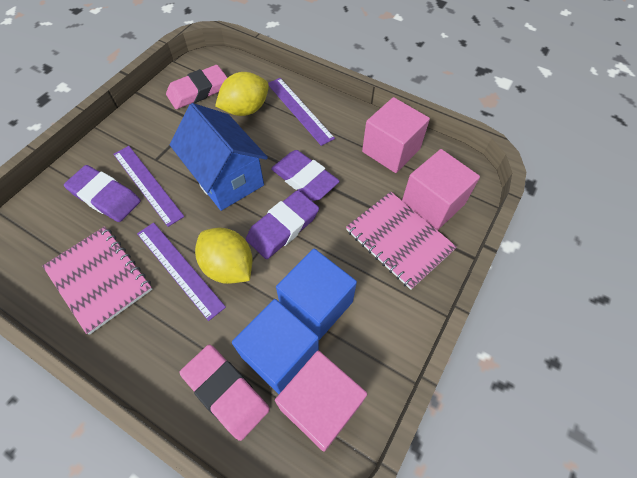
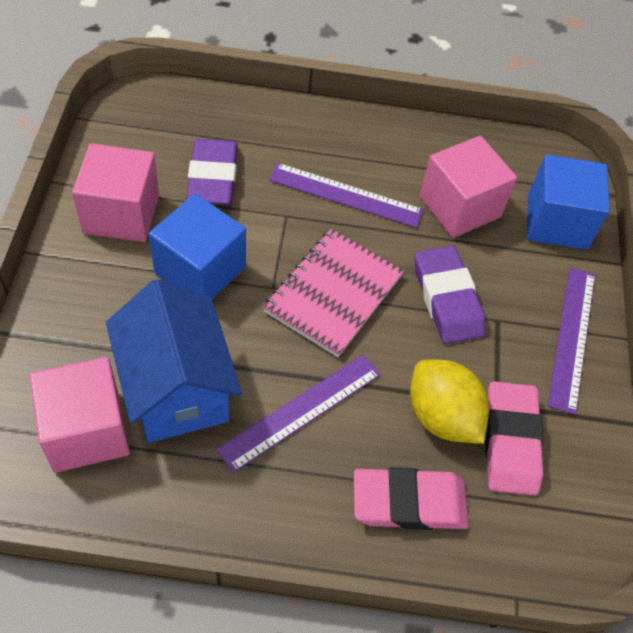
pink notebook: [43,226,152,335] [346,192,457,290] = 2 -> [263,229,404,357] = 1
purple eraser: [64,165,141,222] [246,190,319,259] [271,150,340,201] = 3 -> [186,139,238,205] [415,246,486,344] = 2
yellow lemon: [195,228,253,284] [215,72,269,116] = 2 -> [410,359,489,444] = 1

